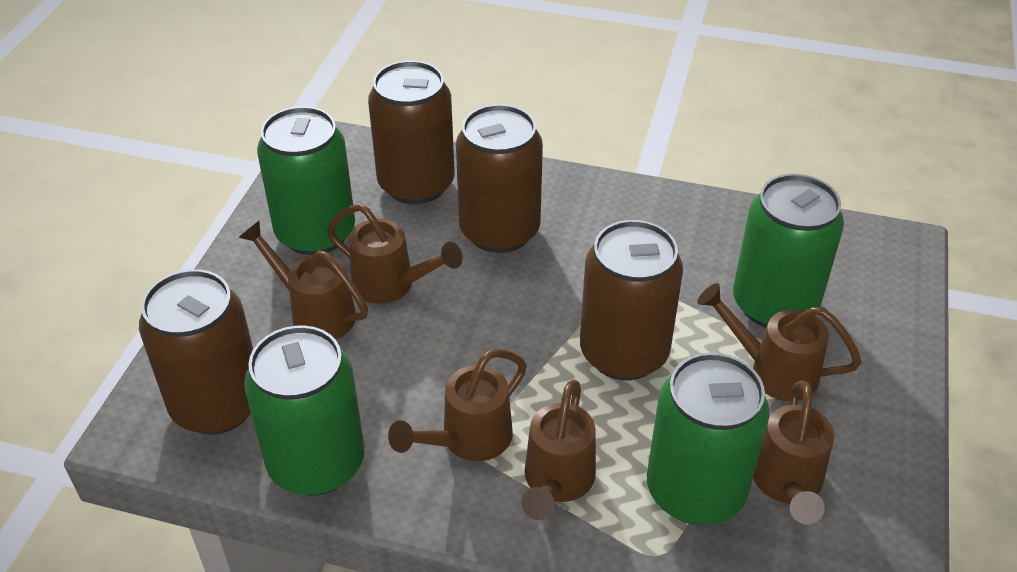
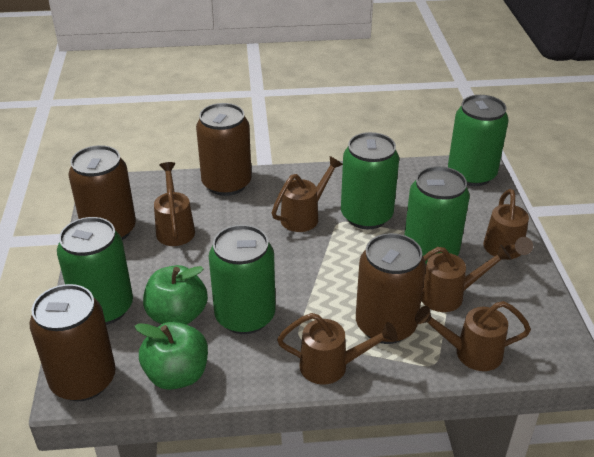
green apple: none = 0 -> [134,322,208,390] [143,265,208,325] = 2
green can: [244,326,365,496] [257,106,355,255] [647,353,770,525] [733,174,844,328] = 4 -> [57,217,133,325] [209,225,276,334] [341,132,399,229] [404,166,470,264] [448,95,509,186] = 5

